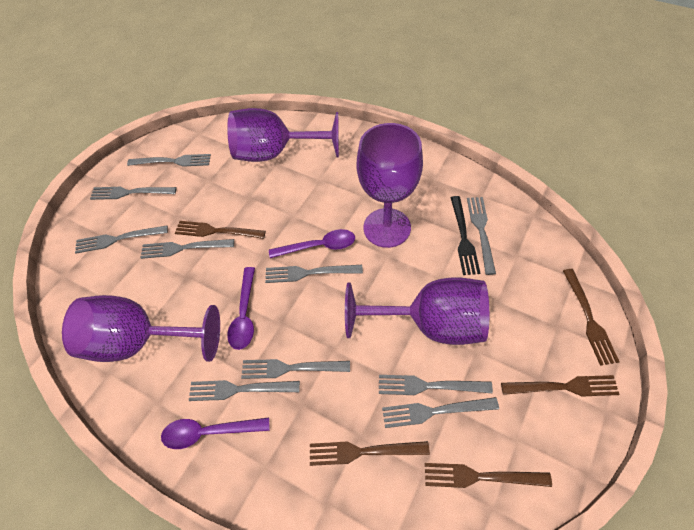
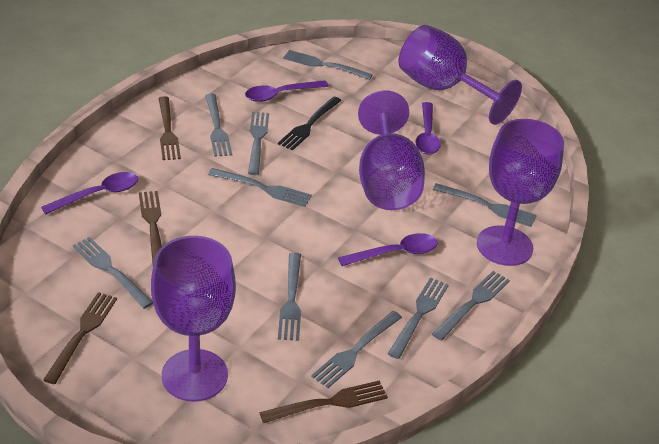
brown fork: [175,221,266,239] [310,441,430,466] [425,463,552,488] [501,375,620,397] [563,269,619,366] = 5 -> [43,292,117,384] [139,191,162,264] [158,96,181,160] [259,380,388,423] = 4
purple spoon: [161,418,270,449] [227,267,255,350] [269,229,355,258] = 3 -> [41,172,138,215] [245,80,329,102] [338,233,438,266] [415,102,441,155] = 4

